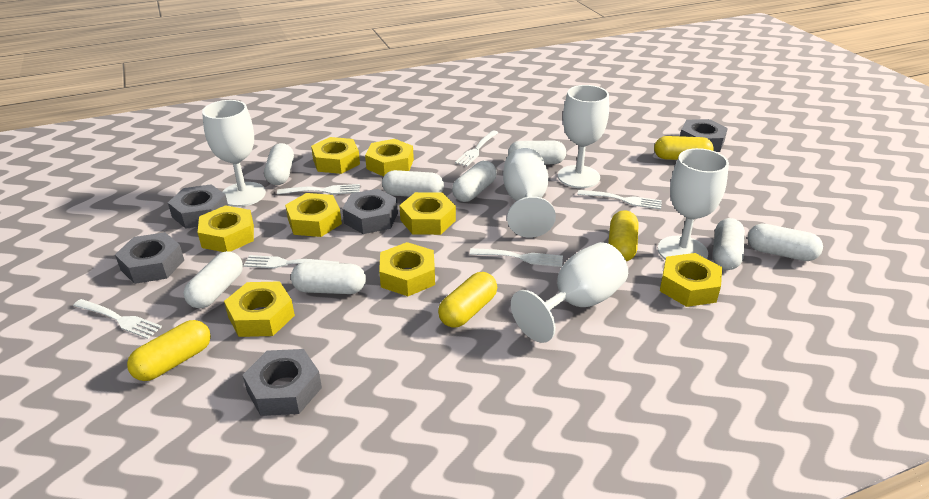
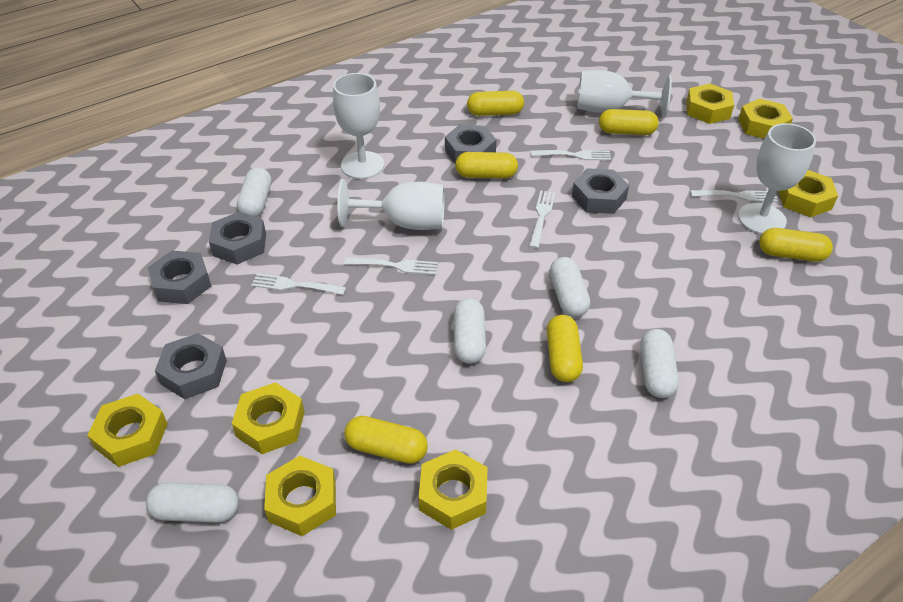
white capsule: [184,251,243,309] [264,143,294,185] [291,262,366,294] [382,170,444,197] [452,161,497,202] [508,141,566,164] [713,218,745,270] [748,224,823,261] = 8 -> [146,482,239,522] [237,167,271,217] [454,298,486,364] [550,257,590,317] [640,329,679,398] = 5
white fork: [73,299,162,339] [244,255,339,268] [277,184,360,195] [455,130,498,166] [470,248,563,267] [577,190,662,209] = 6 -> [251,273,346,295] [344,257,438,275] [529,191,555,249] [530,150,611,161] [690,190,778,202] = 5
white goblet: [202,100,266,207] [503,148,556,238] [511,242,628,343] [558,85,609,188] [658,148,729,260] = 5 -> [333,73,384,179] [337,179,445,230] [577,70,672,117] [738,123,816,234] = 4
yellow capsule: [127,320,211,381] [438,272,497,328] [608,210,639,261] [654,136,713,160] = 4 -> [344,416,428,464] [455,152,518,179] [467,91,524,116] [547,315,583,382] [599,109,659,135] [759,228,833,262] = 6
yellow nut: [197,205,254,252] [224,281,295,337] [285,193,342,237] [311,137,360,174] [365,139,414,177] [379,242,435,296] [399,192,456,235] [660,253,722,307] = 8 -> [87,394,168,467] [232,382,304,454] [264,456,336,536] [419,449,488,530] [686,84,734,124] [738,98,793,139] [779,170,838,217] = 7

